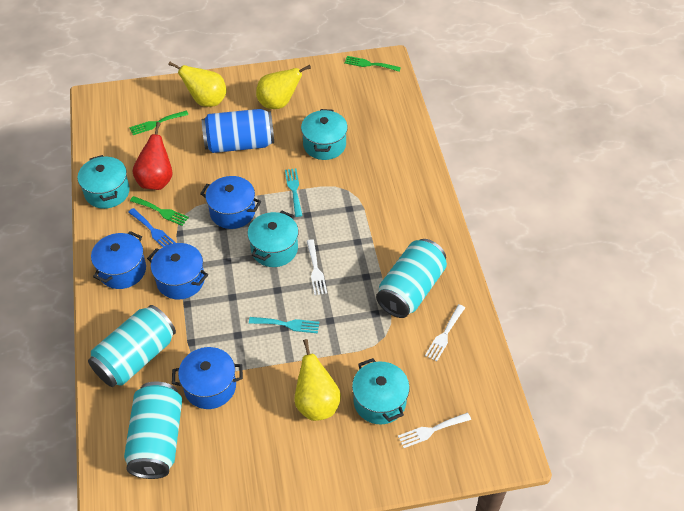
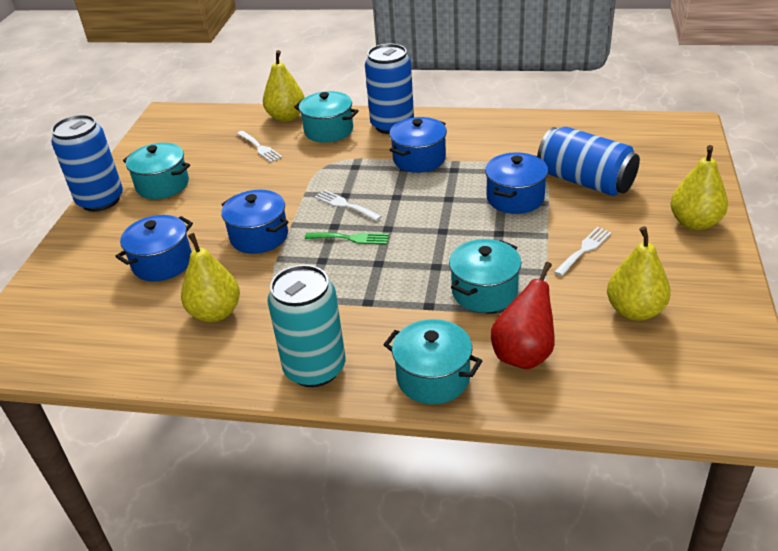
blue can: [202,109,274,153] = 1 -> [51,115,123,212] [365,44,414,134] [537,127,640,196] = 3
blue fork: [128,208,176,247] = 1 -> none = 0
green fork: [129,111,188,135] [130,196,189,226] [344,56,401,72] = 3 -> [305,232,389,244] = 1
turquoise can: [88,305,176,387] [124,382,182,479] [376,239,447,318] = 3 -> [267,265,345,387] = 1
turquoise fork: [249,317,319,333] [285,168,302,217] = 2 -> none = 0
yellow pear: [168,62,227,107] [256,65,311,109] [294,339,341,421] = 3 -> [181,233,240,322] [263,50,305,122] [607,226,671,321] [670,145,728,230] = 4

